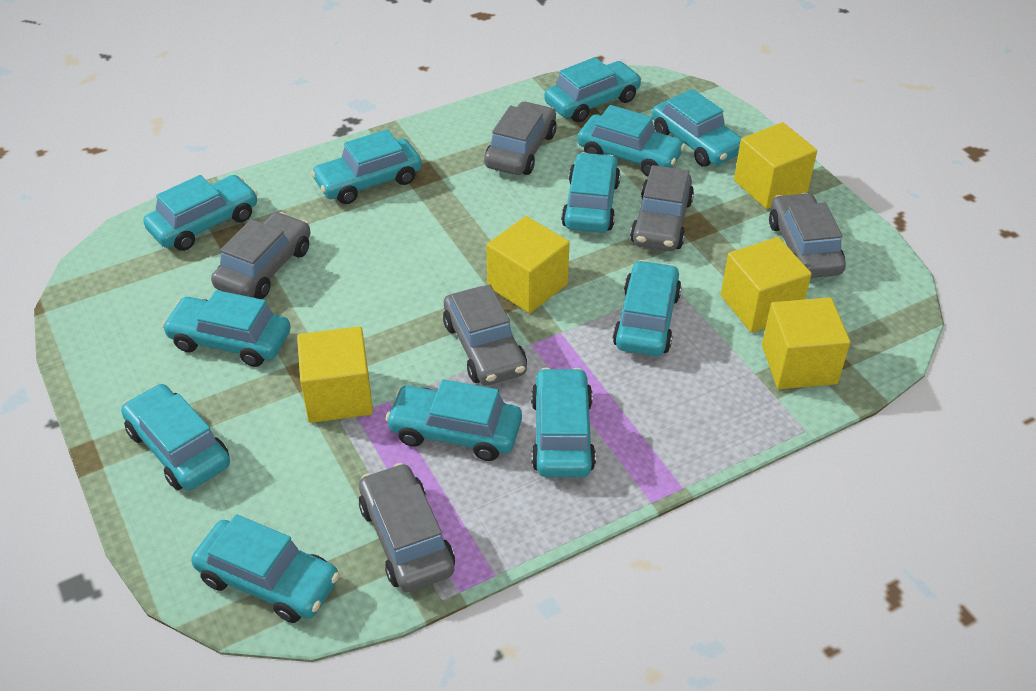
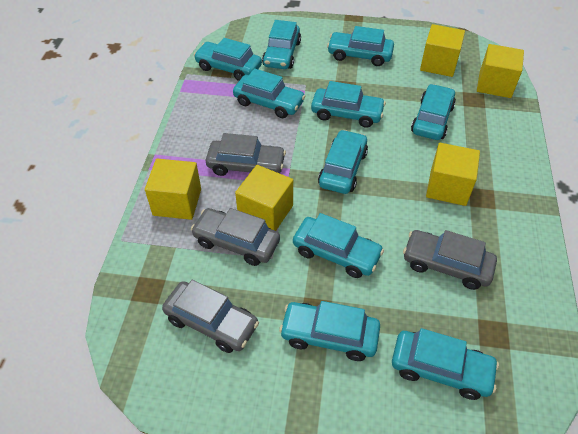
grey car: [211,212,311,299] [359,463,455,592] [443,284,527,385] [484,101,556,175] [630,165,694,251] [769,193,846,278] = 6 -> [162,280,259,353] [191,208,280,266] [206,133,286,176] [403,230,497,290] = 4
turquoise car: [121,384,230,490] [143,175,258,251] [162,290,291,367] [191,514,340,623] [311,129,422,204] [385,379,522,461] [531,368,596,477] [544,57,642,122] [561,152,621,233] [577,105,685,176] [613,260,682,356] [652,89,742,167] = 12 -> [194,38,262,81] [233,69,305,118] [262,20,301,69] [279,301,380,361] [293,213,384,278] [311,81,386,128] [318,130,368,194] [327,26,394,66] [392,328,499,400] [411,84,456,140] = 10

